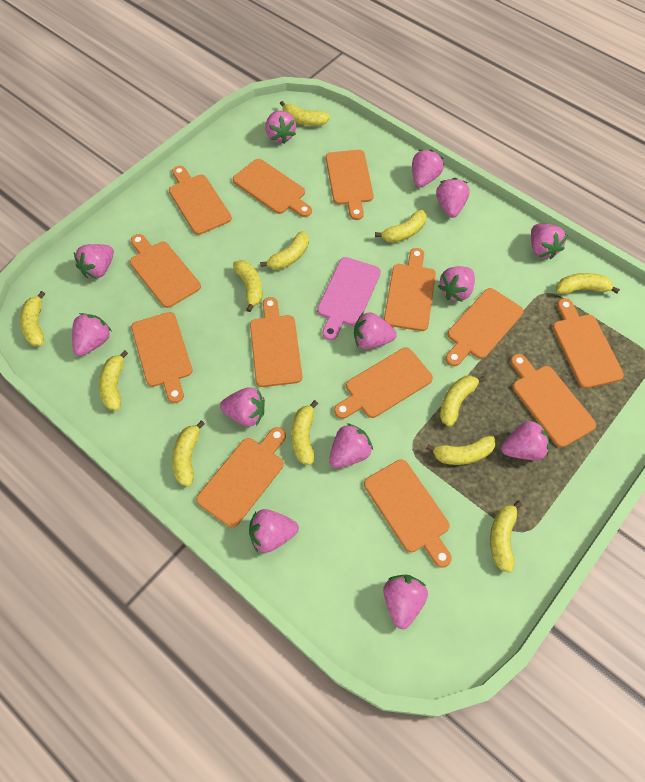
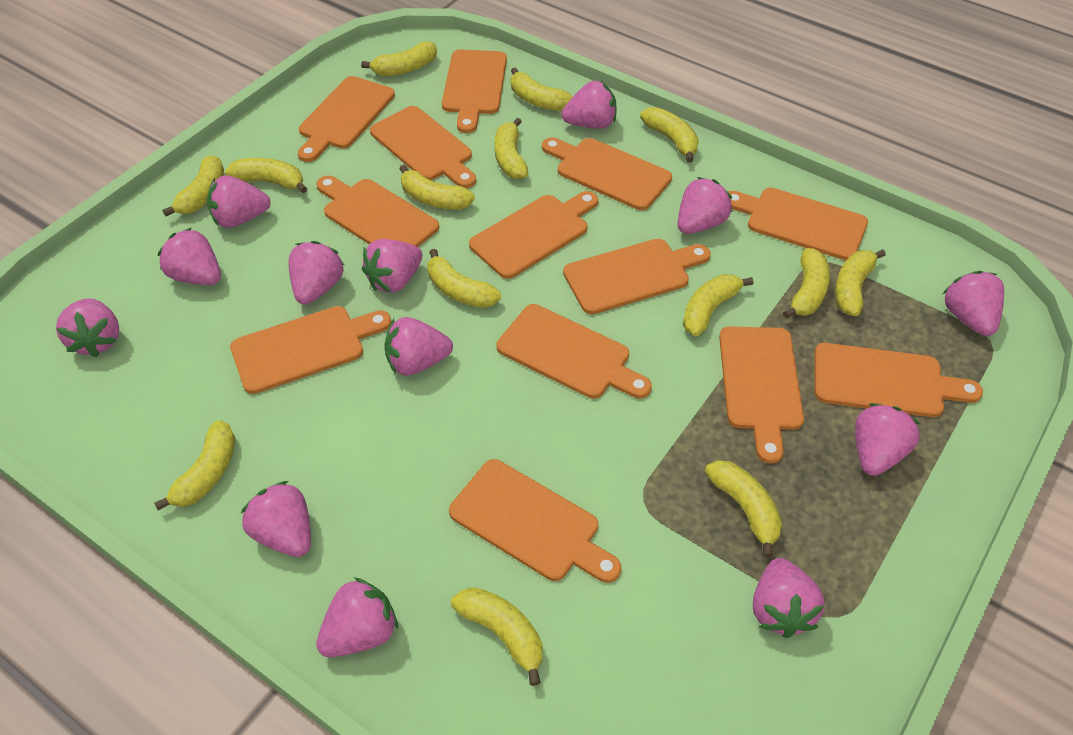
pink cutting board: [317,257,381,340] = 1 -> none = 0
yellow banana: [20,291,45,346] [99,350,128,410] [172,420,205,487] [233,260,262,312] [260,231,309,270] [280,101,330,126] [291,400,318,465] [375,210,427,243] [426,436,496,465] [440,375,486,427] [490,501,522,573] [556,273,620,294] = 12 -> [154,420,235,511] [163,155,224,217] [225,158,307,193] [361,41,437,76] [399,165,475,210] [428,249,501,308] [451,587,543,686] [494,118,528,179] [511,67,573,111] [640,107,699,162] [683,274,753,337] [705,460,782,558] [783,248,830,319] [835,249,886,316] = 14

